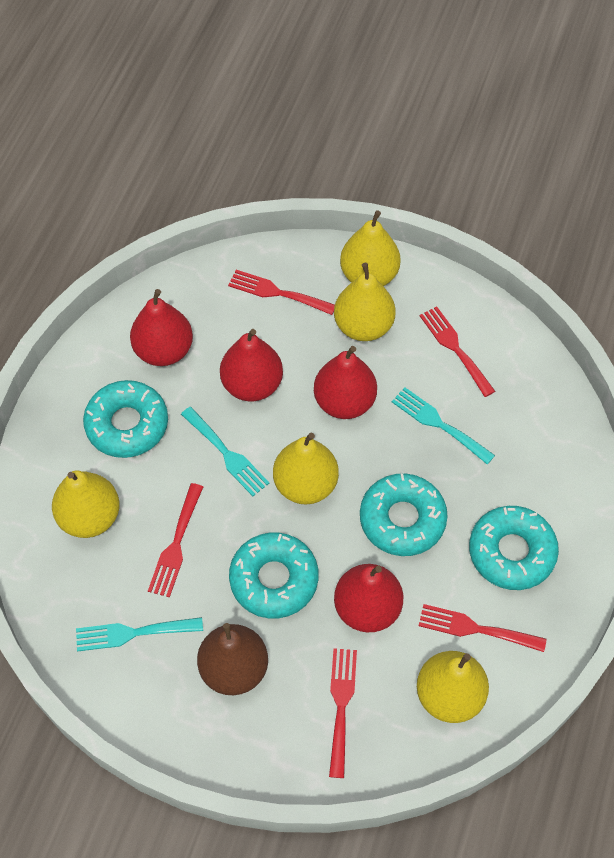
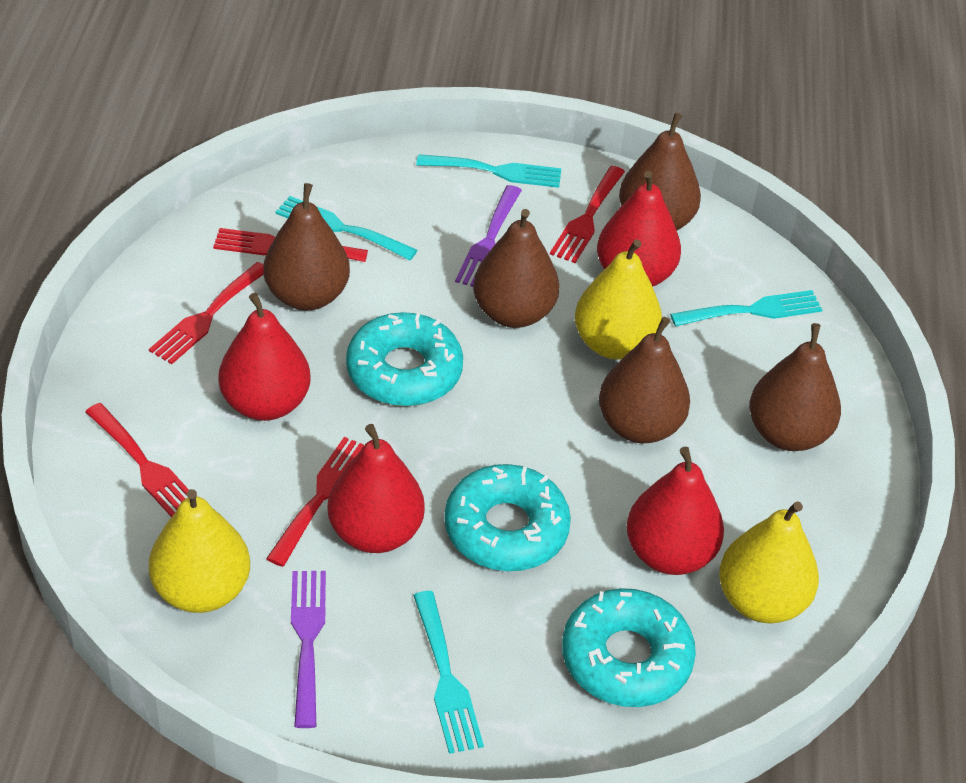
brown pear: [197,623,268,695] = 1 -> [263,183,350,311] [473,209,559,328] [599,317,690,443] [619,113,701,230] [749,323,841,451] = 5
purple fork: none = 0 -> [291,571,326,728] [455,185,522,287] = 2
turquoise donut: [83,380,168,458] [229,533,319,619] [360,474,448,556] [469,506,559,590] = 4 -> [346,312,463,406] [444,464,571,571] [562,588,696,707] = 3
turquoise fork: [76,617,203,652] [181,407,269,496] [392,387,495,464] = 3 -> [276,196,417,260] [413,591,484,754] [416,154,561,188] [670,290,822,326] = 4
yellow pear: [52,470,120,538] [273,433,339,505] [334,263,395,341] [340,210,401,286] [417,651,489,723] = 5 -> [149,489,250,613] [575,239,662,359] [719,501,819,624] = 3

